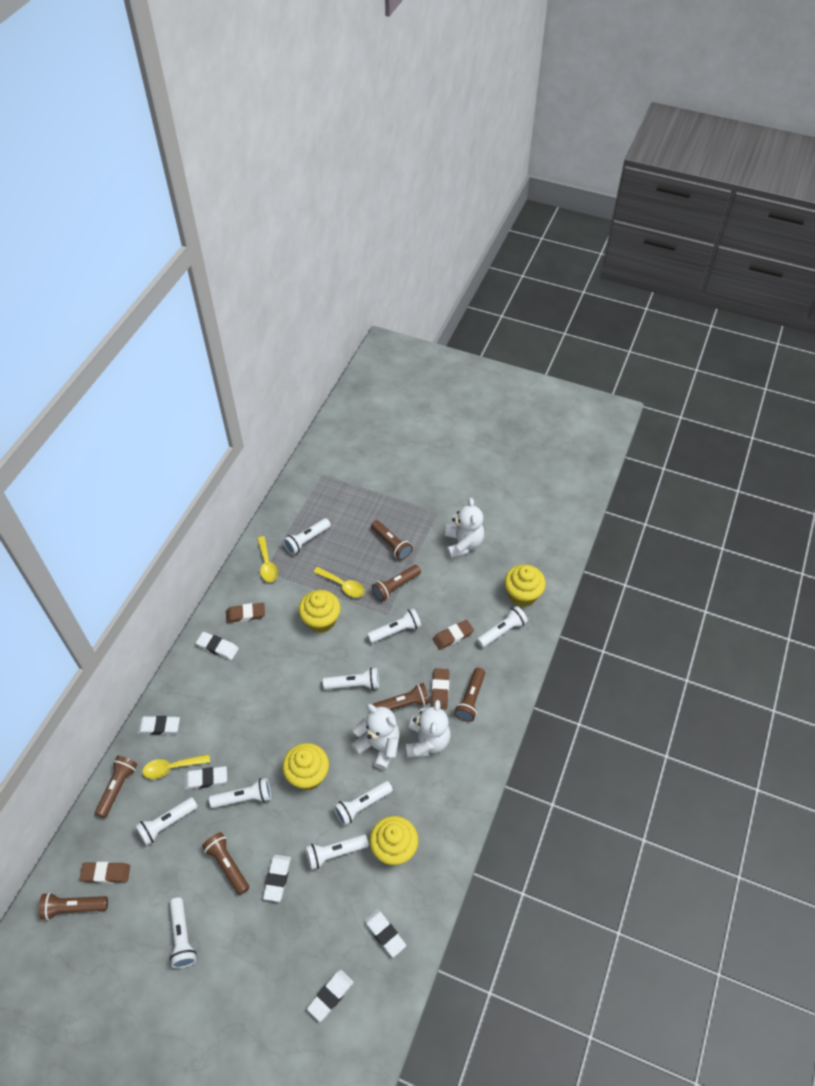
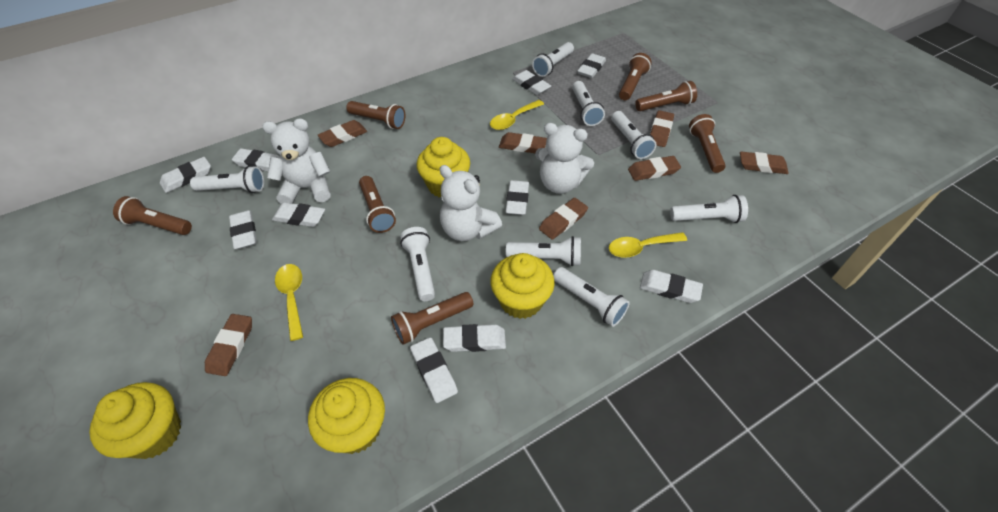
brown eraser: [80,862,130,883] [226,603,265,623] [431,668,449,710] [433,620,474,650] = 4 -> [205,314,252,376] [318,120,367,147] [499,132,547,153] [539,198,588,240] [628,156,681,181] [650,110,674,147] [740,152,789,174] = 7
white eraser: [137,716,180,735] [184,766,227,790] [196,632,239,660] [263,855,291,902] [307,970,354,1022] [364,909,406,957] = 6 -> [160,157,211,193] [229,210,257,249] [232,148,279,171] [272,202,325,227] [410,337,458,403] [443,324,506,352] [505,180,529,215] [512,70,551,95] [577,53,606,78] [640,270,703,303] = 10
white flashlight: [135,797,198,846] [169,897,197,968] [209,778,271,808] [283,518,331,555] [305,834,369,870] [323,668,379,690] [334,781,393,826] [367,608,421,643] [477,606,528,648] = 9 -> [190,166,264,193] [400,227,435,301] [506,236,581,266] [532,42,574,77] [553,267,630,327] [572,81,605,126] [611,111,656,159] [670,195,748,223] = 8

